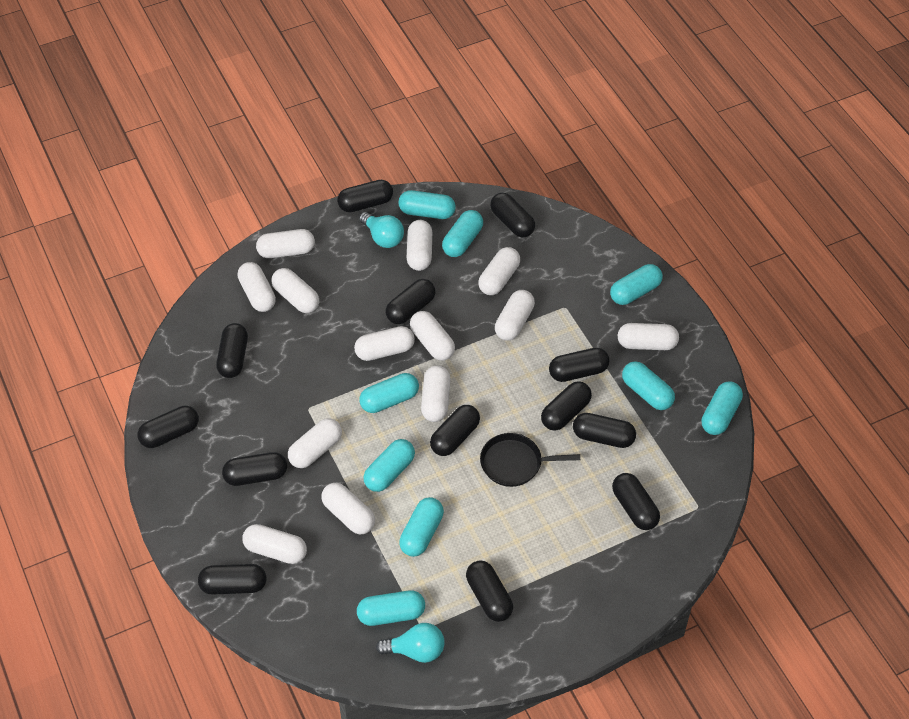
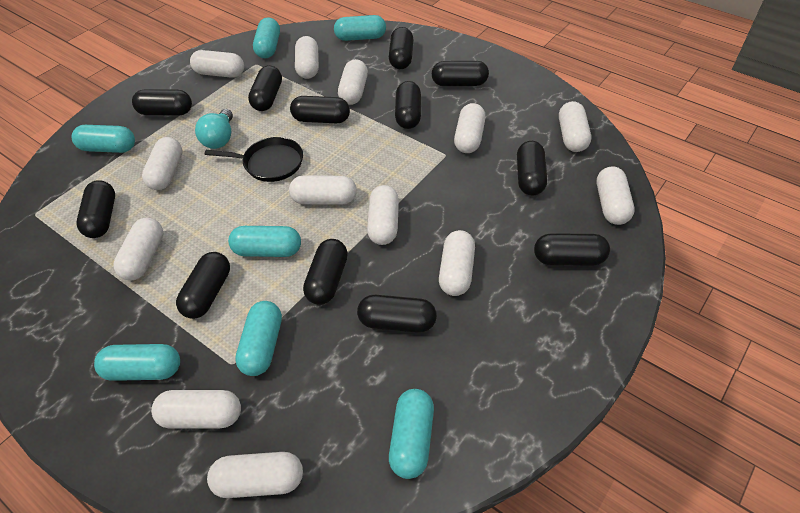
black capsule: [137,406,199,448] [198,564,267,595] [216,323,248,378] [222,452,287,486] [337,180,393,212] [386,279,435,324] [430,405,480,456] [466,560,513,622] [490,193,535,238] [541,381,592,430] [549,348,610,382] [573,413,636,448] [612,473,660,530] = 13 -> [77,180,115,238] [132,90,192,115] [176,252,230,319] [248,65,282,111] [290,96,350,123] [303,239,348,305] [357,295,437,333] [389,27,413,69] [395,81,421,129] [432,61,489,86] [517,141,547,196] [534,234,610,265] = 12
turquoise capsule: [357,590,425,626] [359,373,419,413] [363,439,415,492] [398,190,455,219] [399,497,444,557] [442,210,483,257] [610,264,663,305] [622,361,675,410] [701,382,743,435] = 9 -> [72,125,135,153] [94,344,180,381] [228,226,301,257] [235,301,282,376] [253,17,280,58] [334,15,386,41] [389,389,434,479] = 7
turquoise light bulb: [359,212,404,248] [376,623,445,663] = 2 -> [195,109,233,149] = 1

